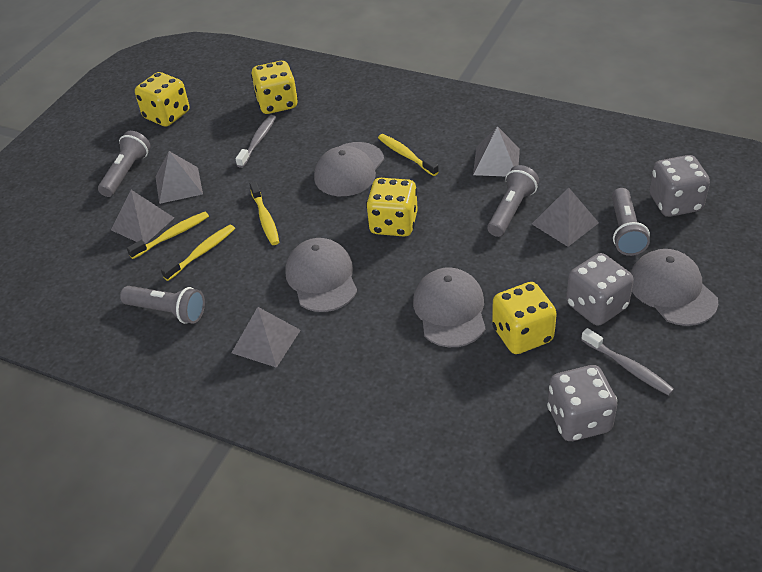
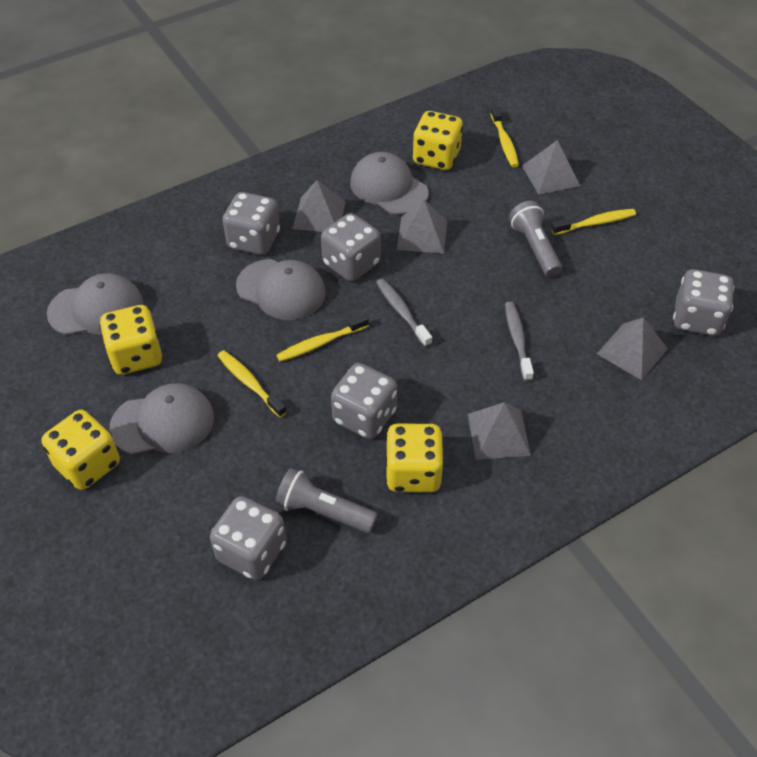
grey dice: [547,365,617,441] [566,253,634,326] [649,155,710,217] = 3 -> [210,496,286,580] [223,192,280,255] [321,213,380,281] [331,363,397,439] [673,269,734,336] = 5
grey flashlight: [98,131,151,197] [120,286,205,324] [487,165,539,237] [612,188,650,256] = 4 -> [275,468,378,533] [509,201,562,277] = 2

